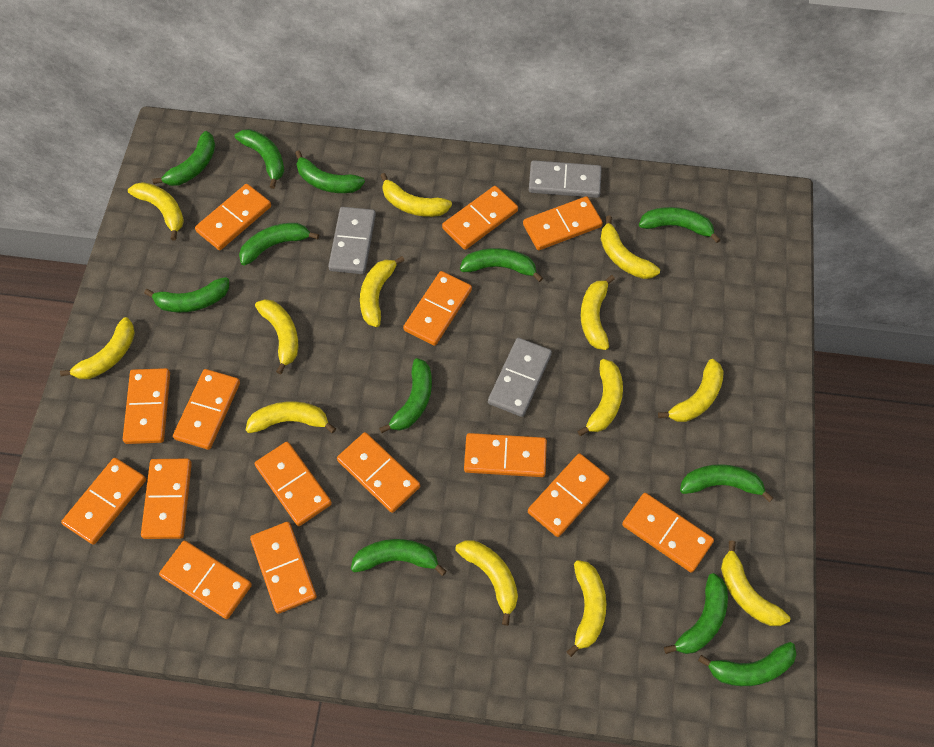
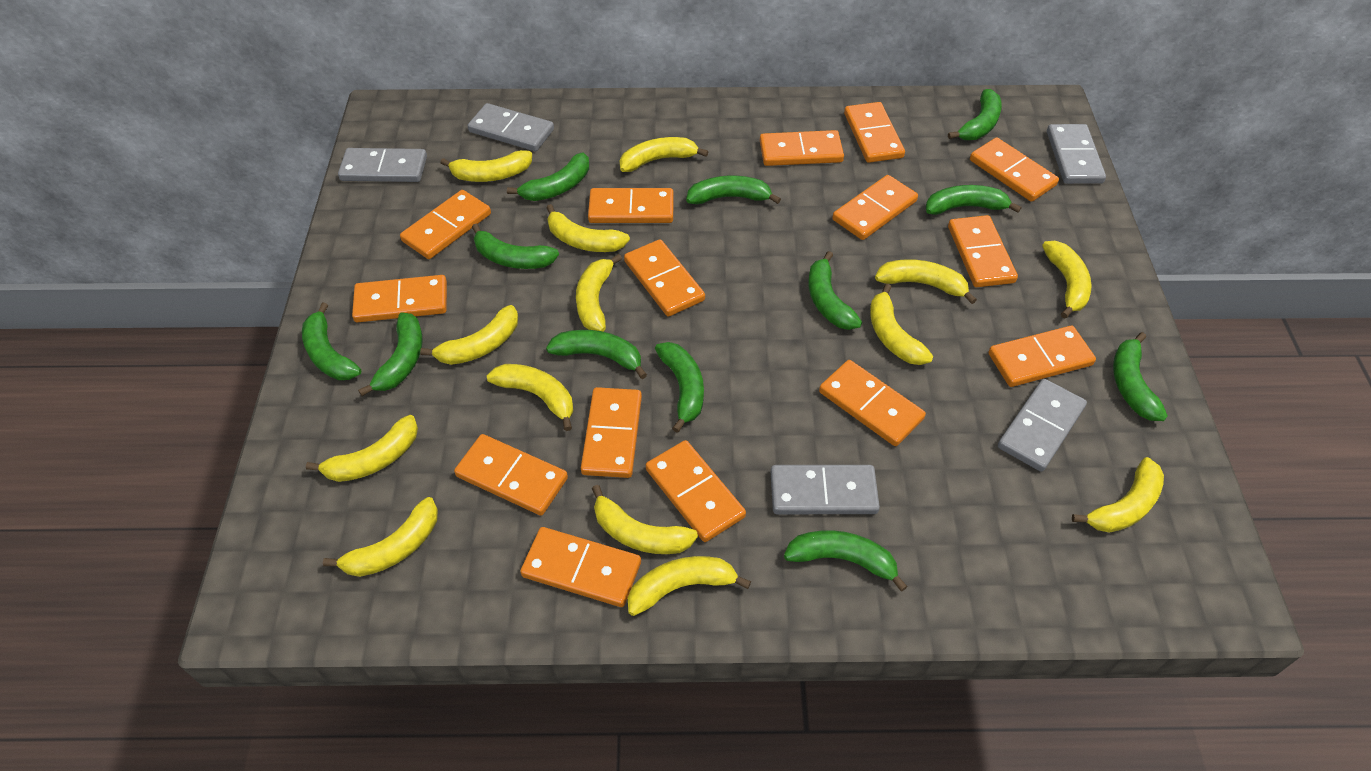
grey domino: [328,207,376,274] [488,338,552,417] [529,160,602,198] = 3 -> [338,148,427,182] [468,103,554,151] [771,465,880,514] [998,379,1087,472] [1047,124,1106,184] = 5
yellow banana: [60,317,135,379] [128,182,184,240] [246,401,336,433] [255,299,298,374] [360,256,405,327] [380,173,452,217] [455,540,518,626] [567,560,606,657] [577,359,623,436] [581,275,615,350] [601,216,660,279] [658,359,724,422] [721,541,790,626] = 13 -> [306,415,418,482] [323,497,438,577] [420,305,518,365] [440,150,532,182] [487,364,573,431] [546,204,630,252] [576,254,622,331] [592,485,698,554] [619,137,708,172] [628,556,751,616] [870,284,933,365] [875,259,977,304] [1042,241,1092,318] [1072,457,1164,533] = 14

